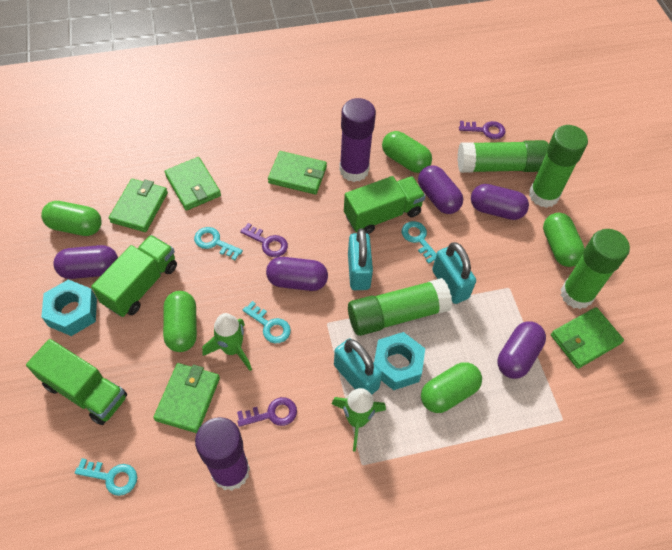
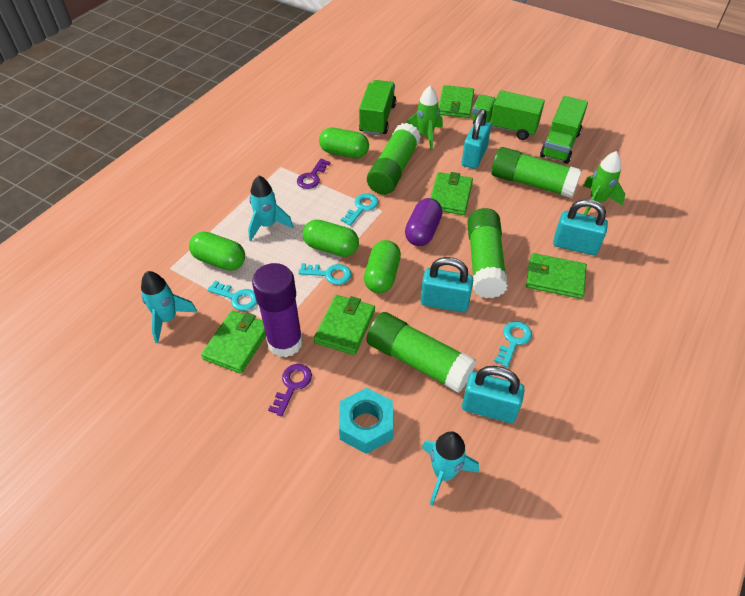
green capsule: [41,201,102,236] [163,291,197,352] [382,131,432,173] [421,362,482,413] [543,213,585,267] = 5 -> [189,232,245,271] [303,219,359,257] [319,128,369,158] [364,240,401,293] = 4
purple capsule: [53,245,118,279] [266,257,328,291] [418,165,463,214] [471,184,529,220] [497,321,546,379] = 5 -> [405,198,442,246] = 1
purple glue stick: [195,417,250,491] [339,98,376,182] = 2 -> [252,263,303,358] = 1
purple key: [237,397,297,427] [240,223,288,257] [459,121,505,139] = 3 -> [268,364,312,417] [297,159,330,189] = 2
turquoise nut: [41,279,97,336] [374,332,425,390] = 2 -> [339,388,393,454] = 1
turquoise padlock: [334,339,382,395] [348,228,373,290] [432,242,476,304] = 3 -> [420,257,473,312] [462,109,491,169] [462,366,525,423] [553,199,608,255] = 4
turquoise rocket: none = 0 -> [141,271,197,343] [248,175,293,241] [422,431,479,506] = 3

